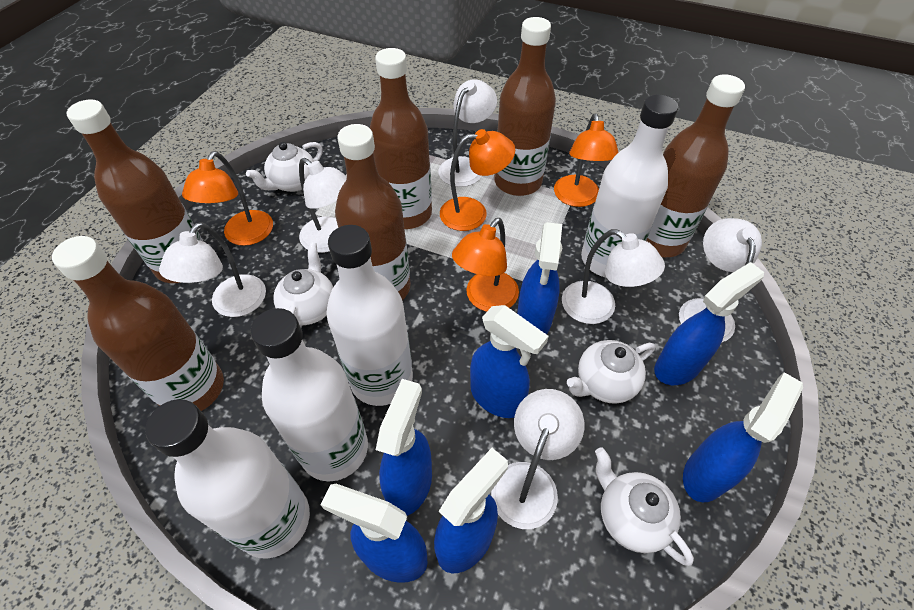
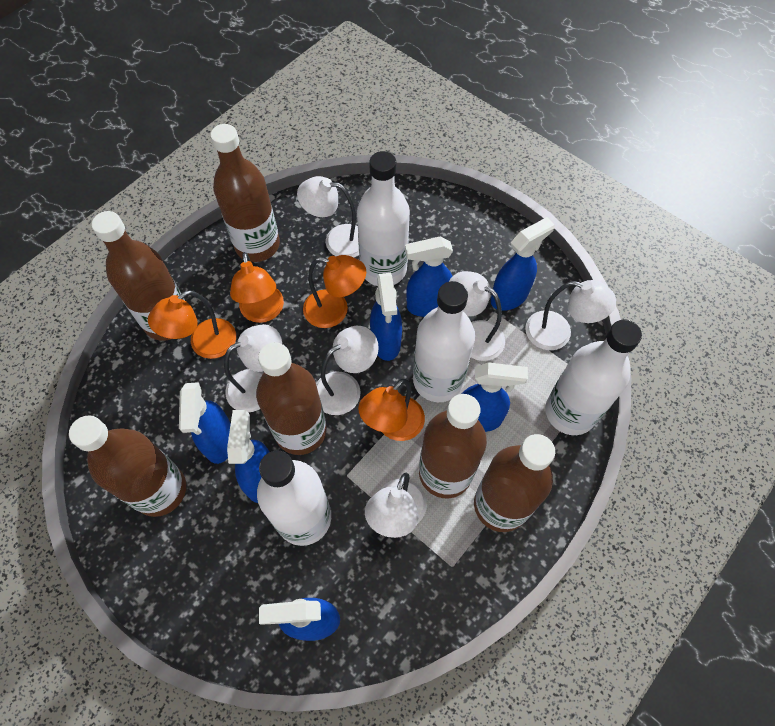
white teapot: [246,142,323,192] [274,242,333,327] [567,340,655,404] [595,447,694,566] = 4 -> none = 0

